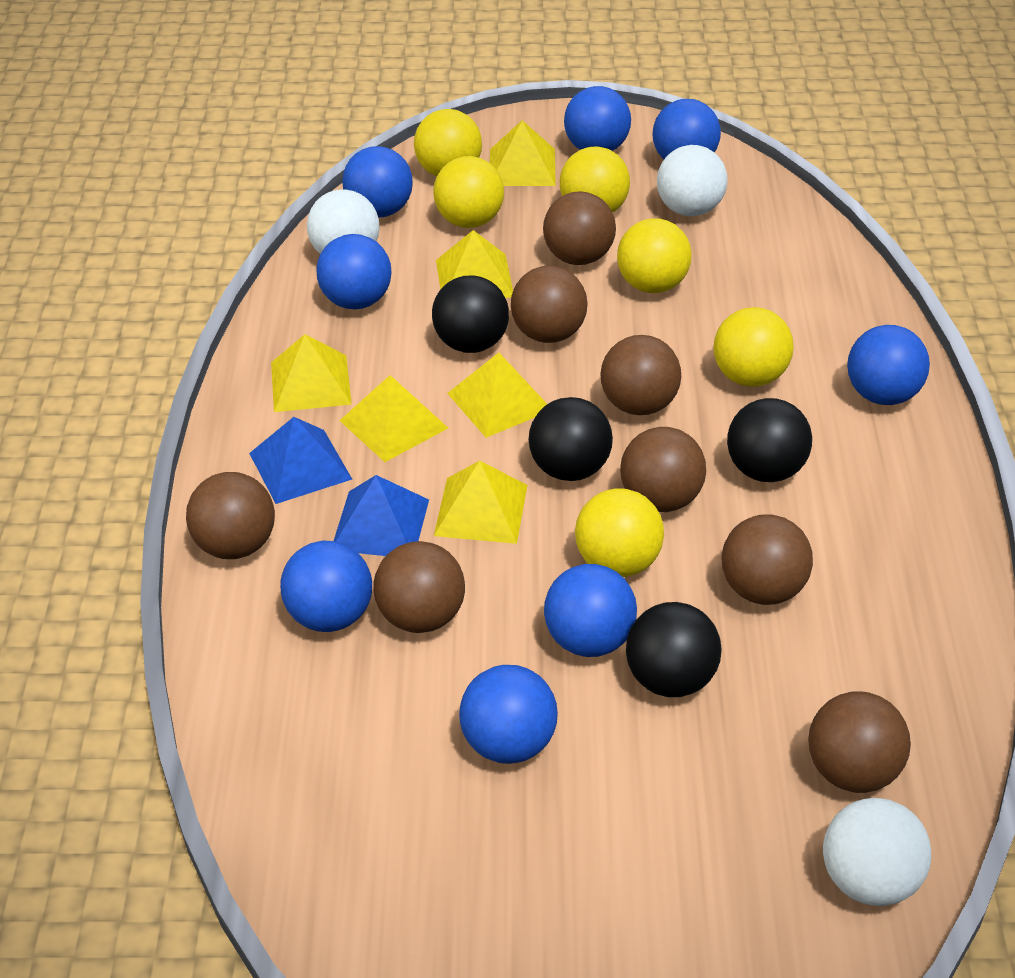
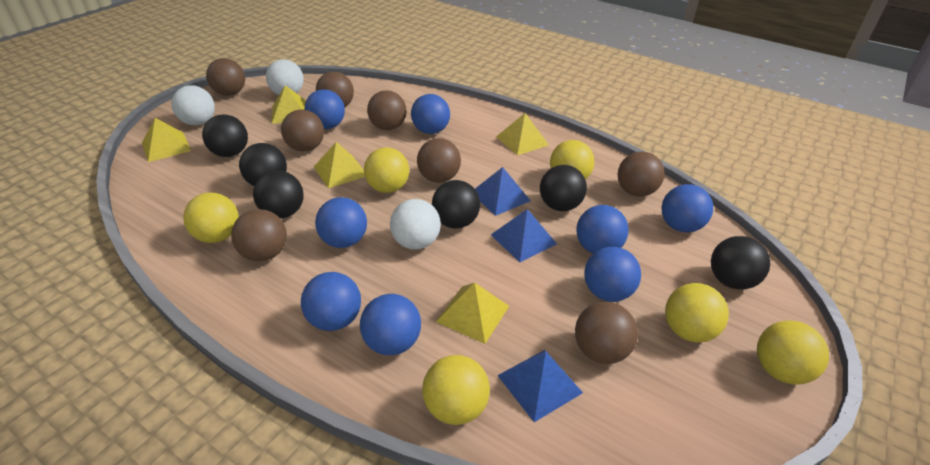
black ball: [432,276,509,353] [529,397,613,481] [626,602,721,697] [727,398,812,482] = 4 -> [202,115,248,157] [239,143,287,186] [253,171,304,219] [432,180,480,229] [540,165,587,211] [711,236,770,290] = 6
blue pyramid: [249,417,352,504] [334,475,429,556] = 2 -> [475,167,531,216] [491,209,557,262] [497,350,583,422] = 3
yellow pyramid: [271,334,352,412] [339,375,448,462] [434,461,527,544] [436,230,513,298] [447,353,547,438] [490,120,556,186] = 6 -> [142,118,191,162] [272,85,306,124] [314,142,365,188] [436,283,509,344] [496,113,549,155] = 5

